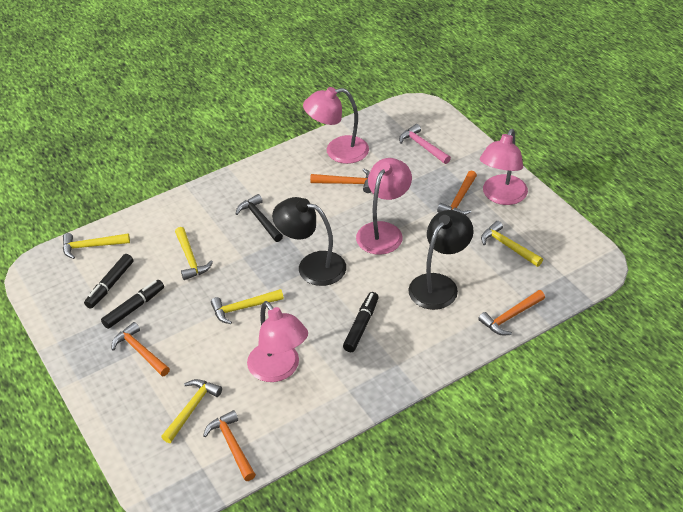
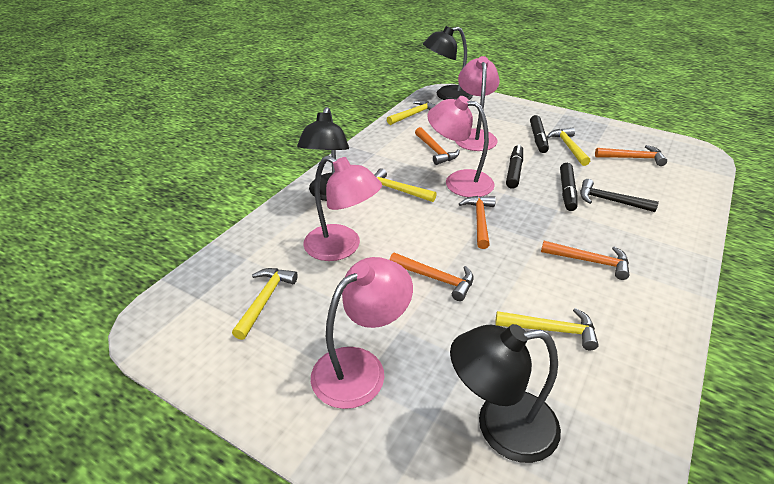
black lamp: [272,197,346,286] [408,210,474,310] = 2 -> [297,107,349,201] [423,26,473,100] [450,324,561,463] = 3
pink hammer: [399,124,451,164] = 1 -> none = 0

